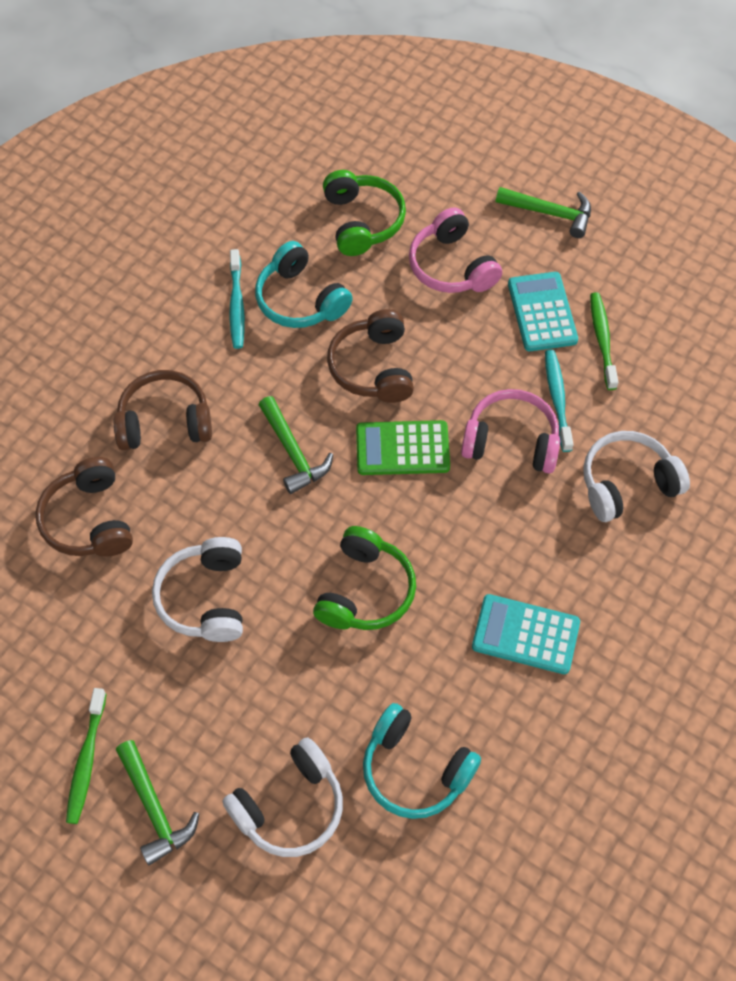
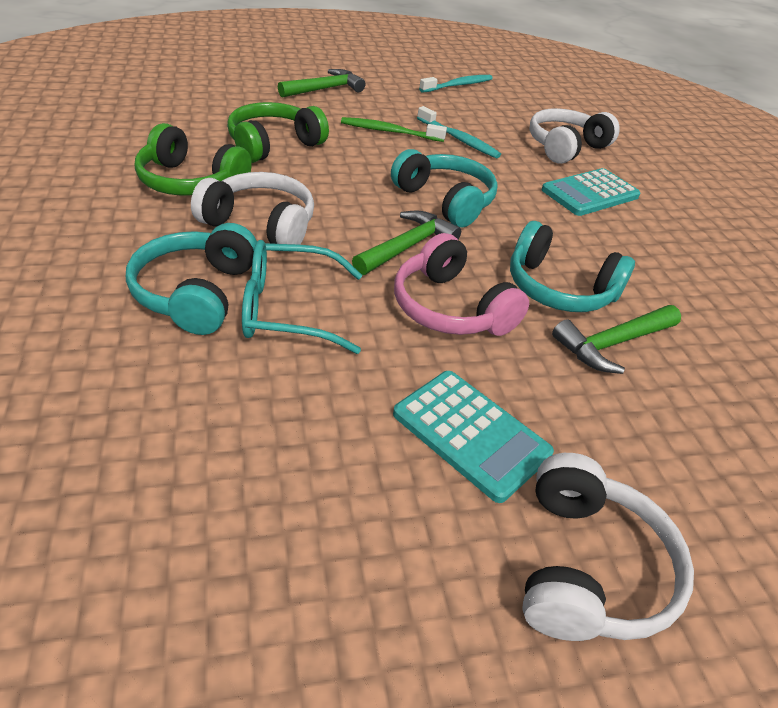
brown headphones: [35,457,133,557] [114,370,212,450] [327,309,414,403] = 3 -> none = 0
green calculator: [356,420,450,475] = 1 -> none = 0
green toothbrush: [66,688,106,824] [590,292,618,390] = 2 -> [341,117,447,142] = 1
pink headphones: [409,207,502,293] [461,389,560,473] = 2 -> [394,233,529,336] = 1
turquoise glasses: none = 0 -> [242,240,362,354] = 1
turquoise headphones: [255,241,353,328] [363,703,481,819] = 2 -> [126,223,257,335] [391,149,498,227] [510,221,635,312] = 3

